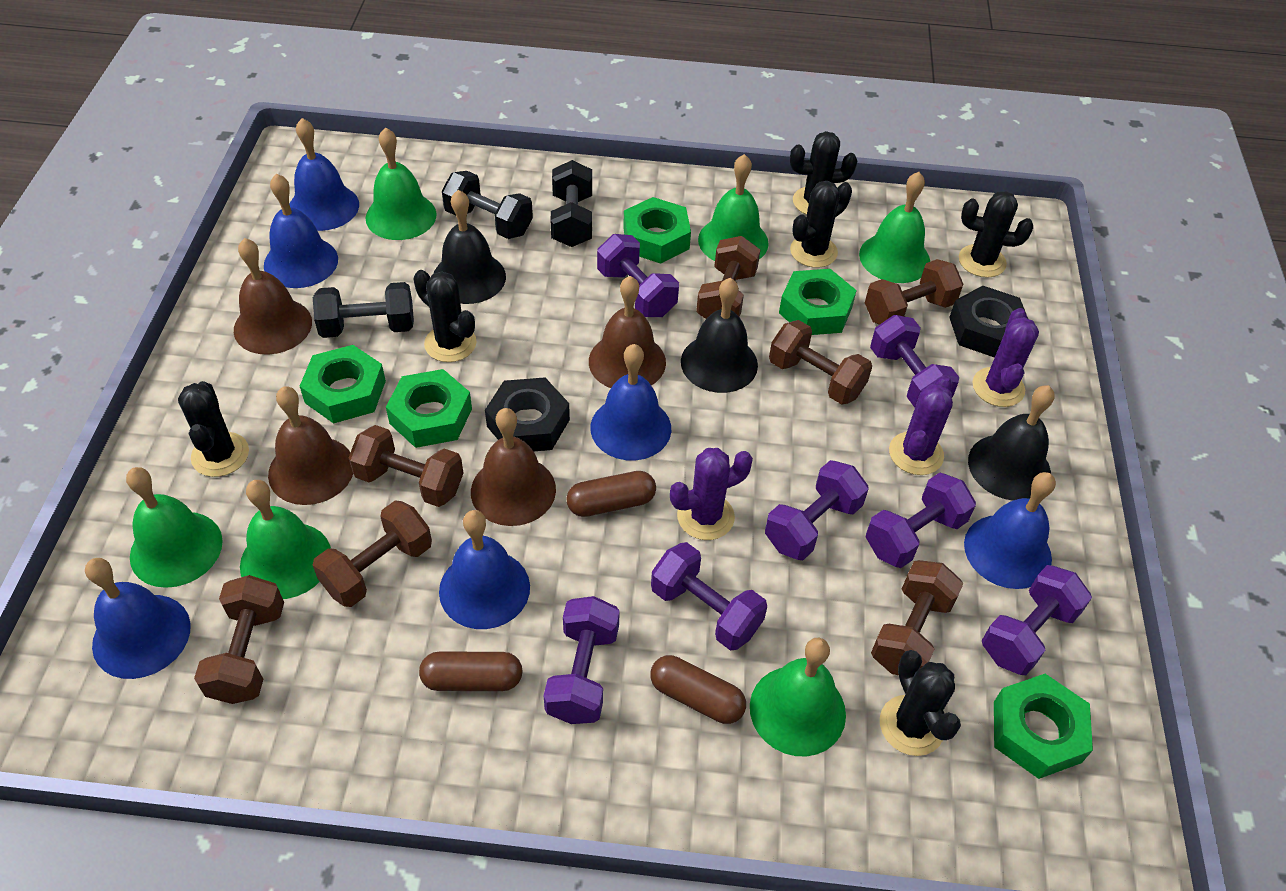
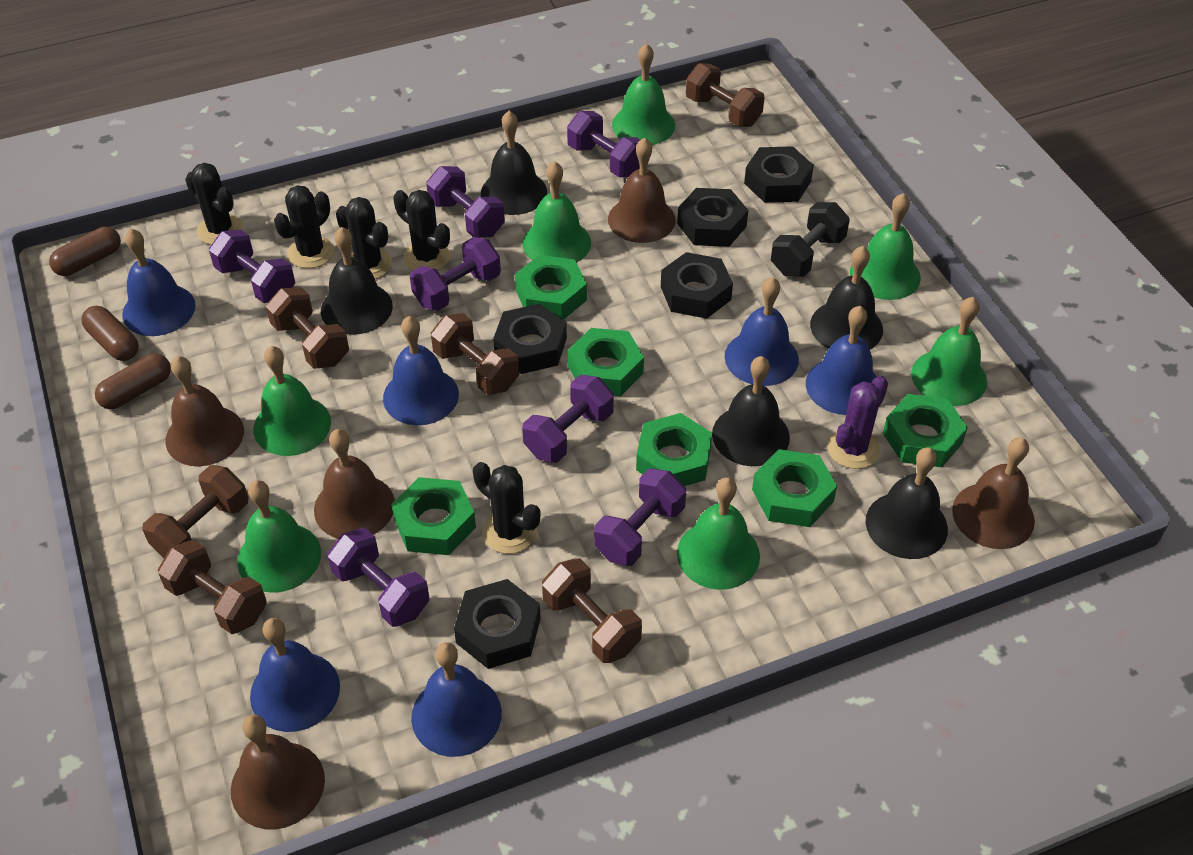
black bell: [433,190,506,304] [681,278,758,393] [968,385,1055,501] = 3 -> [321,227,393,335] [481,111,547,215] [712,356,790,466] [810,246,883,349] [866,447,948,559] = 5
black cactus: [178,381,249,477] [413,270,477,362] [790,131,857,215] [790,181,852,268] [880,650,961,756] [959,191,1033,278] = 6 -> [185,163,243,245] [274,185,334,268] [336,197,392,279] [393,190,450,271] [473,462,541,554] = 5
black dumbbell: [313,282,414,338] [442,171,533,239] [551,160,592,247] = 3 -> [771,202,850,277] = 1
black nut: [485,377,570,451] [949,286,1028,358] = 2 -> [454,579,541,669] [493,304,567,374] [661,252,733,319] [677,188,748,247] [744,146,814,203] = 5
brown bell: [234,238,312,355] [268,386,353,505] [471,408,556,526] [589,276,666,388] = 4 -> [165,356,244,466] [231,714,325,830] [314,429,395,539] [608,137,676,243] [952,438,1035,549] = 5
brown dumbbell: [194,575,284,704] [313,501,432,607] [349,425,463,507] [696,236,760,319] [769,320,872,404] [865,259,963,325] [871,560,963,675] = 7 -> [142,465,249,558] [158,540,267,634] [266,287,349,369] [431,313,519,395] [542,558,642,663] [686,63,765,127] = 6
green bell: [126,467,223,588] [240,480,331,599] [365,127,437,240] [698,154,769,261] [750,638,846,756] [859,172,930,283] = 6 -> [237,480,321,593] [253,346,331,456] [523,161,591,263] [612,43,675,145] [677,477,760,590] [850,193,921,300] [911,297,987,406] = 7
green nut: [300,345,386,424] [386,369,472,448] [623,197,691,263] [779,269,857,335] [994,674,1093,779] = 5 -> [391,477,476,555] [515,255,587,320] [568,328,644,397] [636,413,712,486] [752,449,837,527] [883,394,968,467] = 6
purple cactus: [670,448,753,540] [889,375,953,475] [973,308,1039,407] = 3 -> [827,376,888,469] = 1

